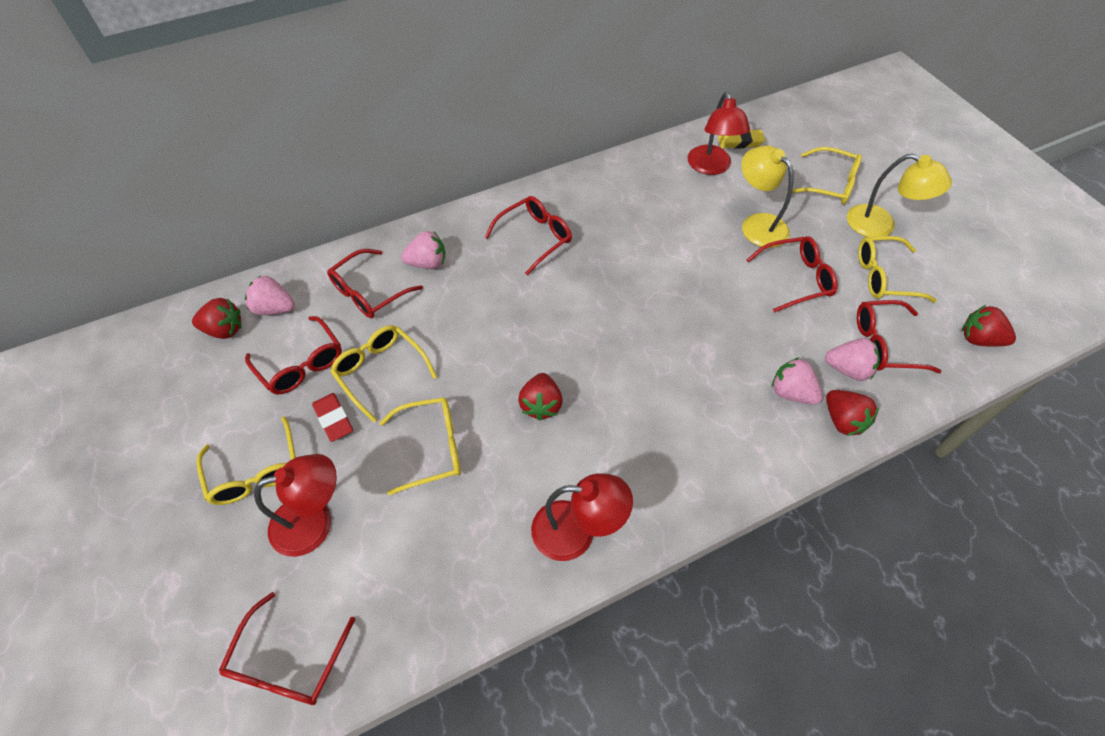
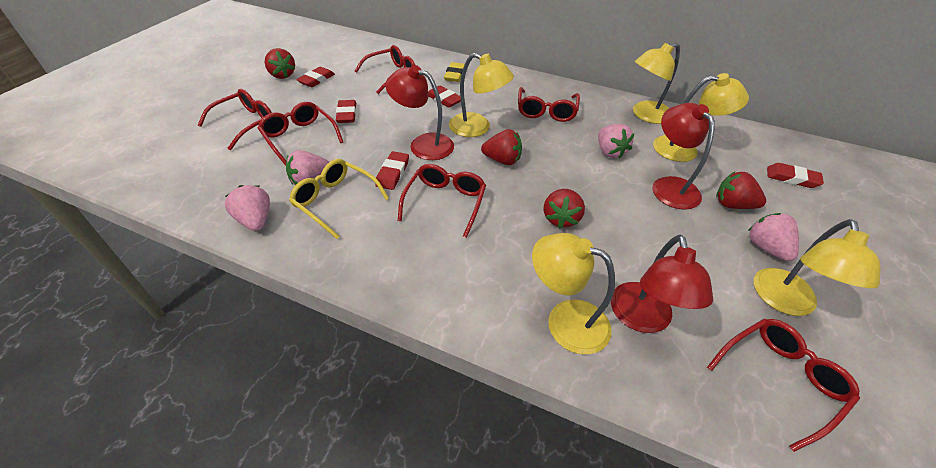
red eraser: [312,393,353,442] = 1 -> [296,67,335,87] [336,100,356,123] [375,151,409,190] [428,86,461,108] [767,163,824,188] = 5
yellow glasses: [196,416,296,505] [330,325,437,422] [380,397,461,495] [787,147,862,204] [858,236,937,303] = 5 -> [289,159,389,239] = 1
yellow lamp: [741,146,794,248] [847,154,952,237] = 2 -> [449,53,514,137] [532,233,615,355] [633,43,680,124] [653,73,749,162] [754,219,880,316] = 5

